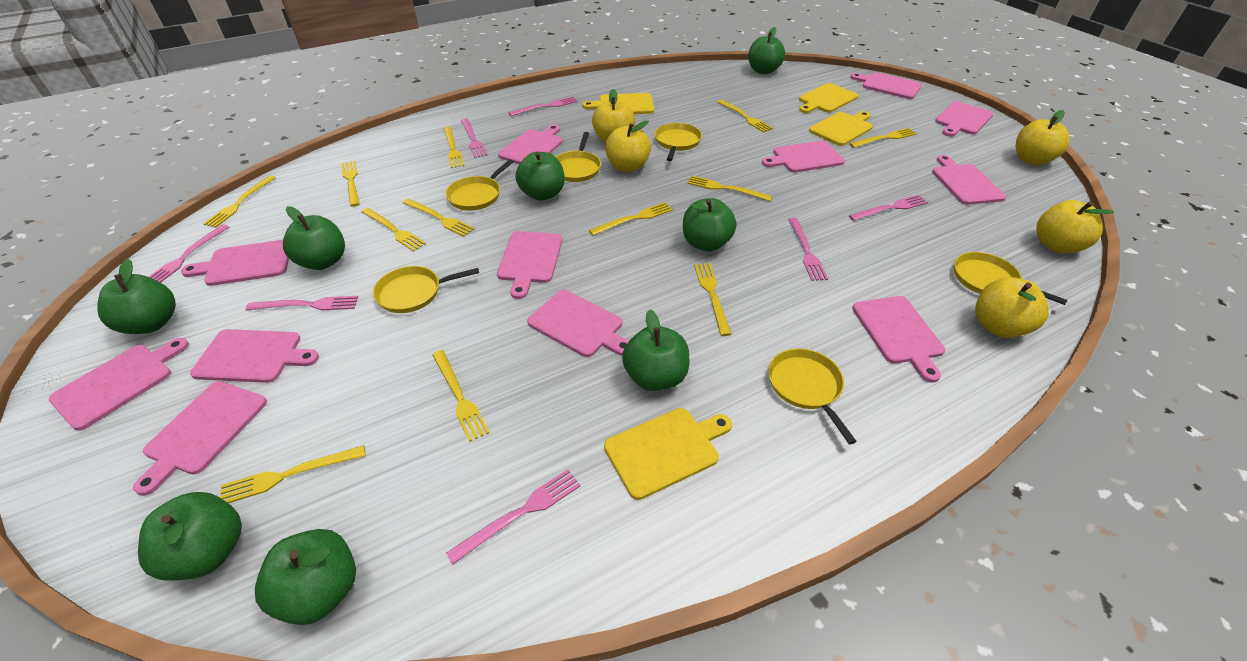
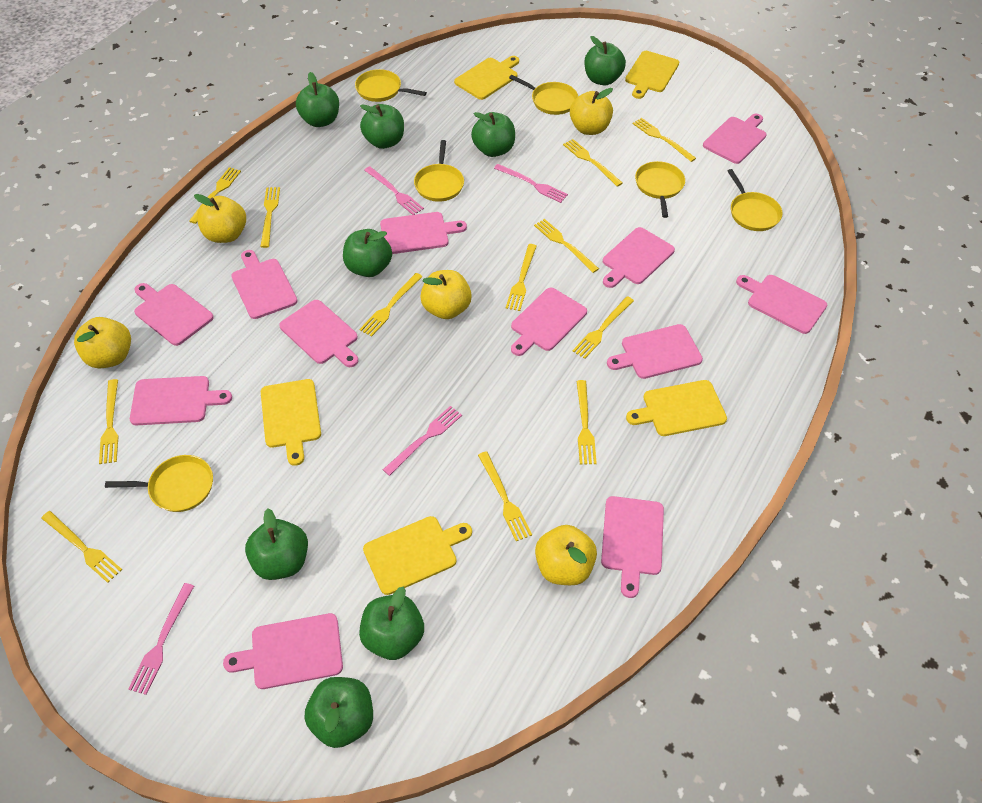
pink fork: [149,224,229,283] [246,296,358,311] [446,469,581,564] [461,118,487,158] [509,96,578,116] [788,217,828,281] [849,195,928,221] = 7 -> [128,583,194,695] [364,166,424,215] [383,406,462,476] [494,164,568,203] = 4
yellow cutting board: [582,93,654,114] [604,408,732,500] [799,83,858,113] [809,111,873,146] = 4 -> [261,379,321,466] [363,516,472,595] [454,56,519,100] [625,51,679,99] [626,380,727,436] = 5

